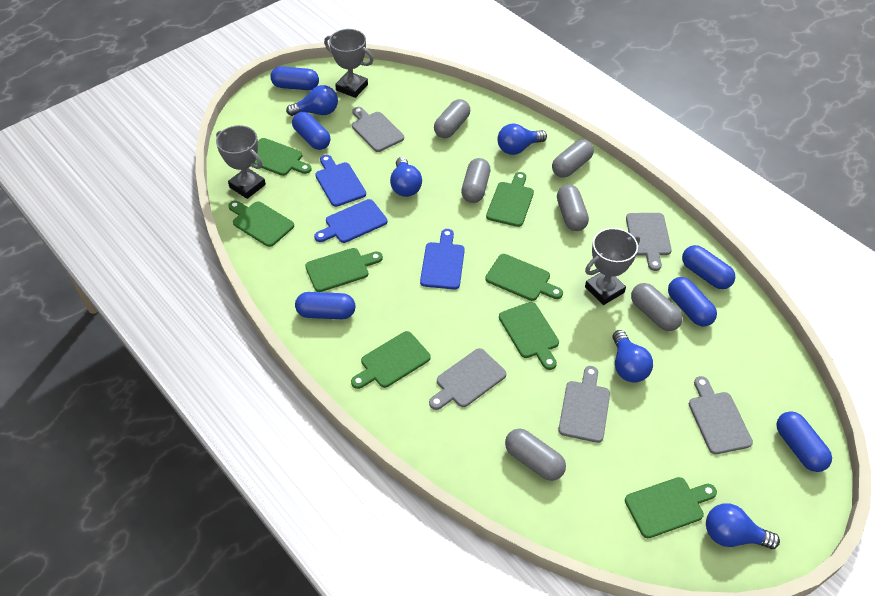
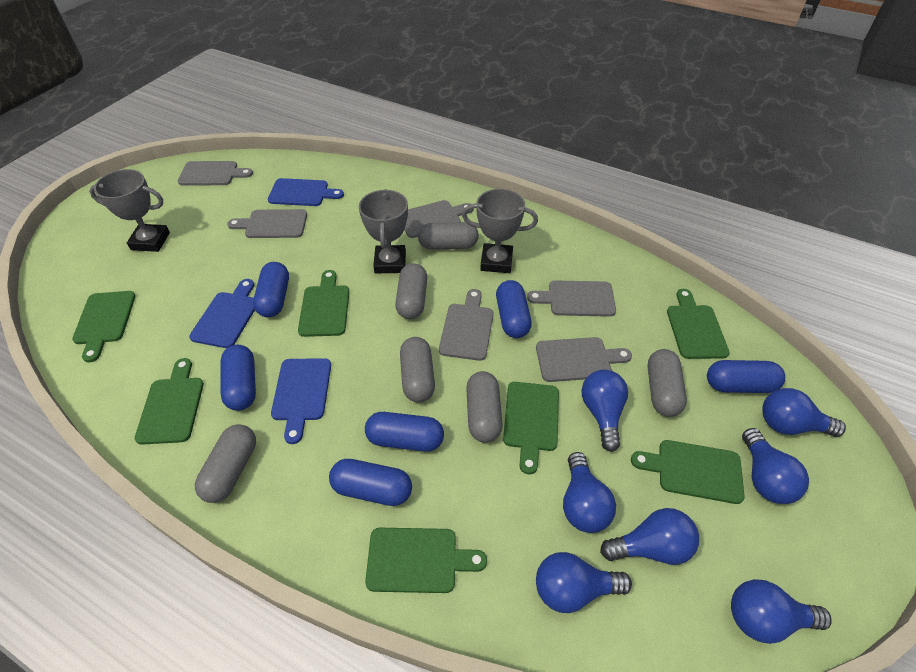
blue light bulb: [286,85,338,116] [390,157,422,197] [497,124,547,155] [613,330,653,383] [706,503,780,549] = 5 -> [536,552,632,613] [563,452,616,533] [581,370,628,452] [600,508,699,565] [731,579,832,644] [742,428,809,504] [762,388,846,437] = 7
green cutting board: [228,201,294,247] [254,138,312,176] [305,248,383,292] [351,331,431,389] [485,254,563,301] [486,172,534,227] [499,302,559,370] [625,477,717,538] = 8 -> [72,291,136,362] [135,358,204,445] [298,270,349,337] [365,528,487,593] [503,382,559,474] [631,440,745,504] [667,289,729,359] = 7
grey cutting board: [352,107,404,152] [429,348,506,410] [558,366,610,443] [626,213,672,271] [689,376,753,454] = 5 -> [178,161,253,186] [227,209,307,238] [404,200,474,238] [439,289,494,361] [527,280,616,317] [536,337,632,382] = 6

